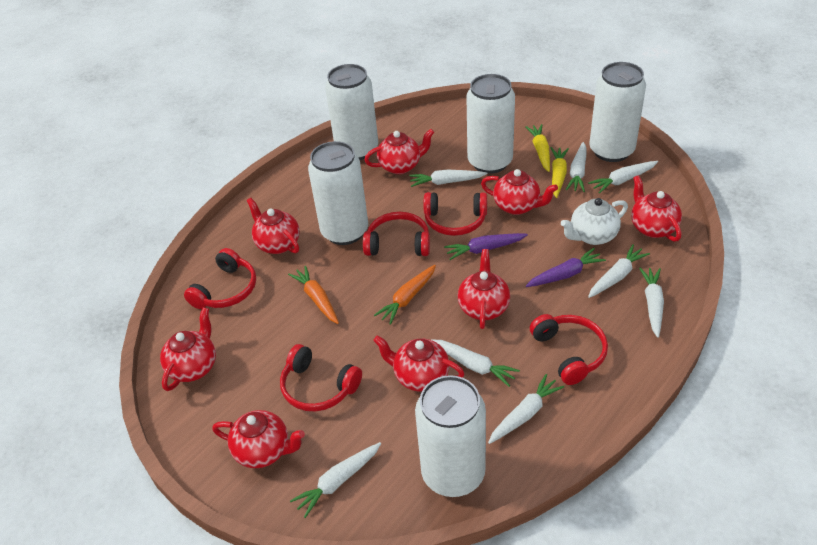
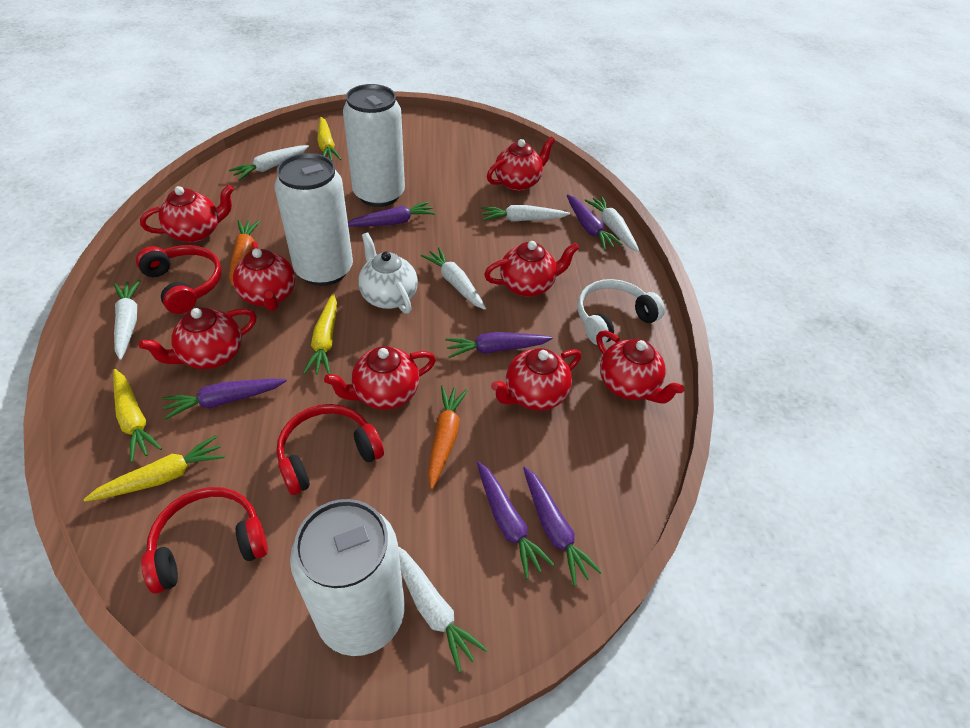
purple carrot: [444,233,528,260] [526,248,606,287] = 2 -> [162,379,287,420] [348,201,436,227] [445,332,553,358] [477,461,554,579] [523,467,602,586] [567,194,622,250] = 6
red headphones: [184,248,256,309] [280,344,362,411] [363,212,430,256] [423,192,487,236] [529,314,608,385] = 5 -> [136,245,222,314] [141,487,268,593] [276,404,384,495] = 3
white can: [308,141,368,245] [325,64,378,160] [415,375,486,497] [466,74,515,174] [590,62,646,162] = 5 -> [275,153,353,286] [290,499,405,656] [343,84,405,207] = 3
white carrot: [290,442,381,518] [409,170,487,187] [431,339,520,387] [488,374,564,444] [566,142,586,192] [588,161,658,194] [588,244,650,298] [639,268,664,338] = 8 -> [114,280,141,360] [229,145,309,180] [398,546,488,673] [421,247,486,310] [481,205,570,222] [584,196,639,252] = 6
white headphones: none = 0 -> [577,279,665,345] = 1
yellow carrot: [525,124,550,172] [551,147,569,198] = 2 -> [83,435,225,502] [113,369,162,462] [303,293,337,375] [317,117,341,161] = 4

